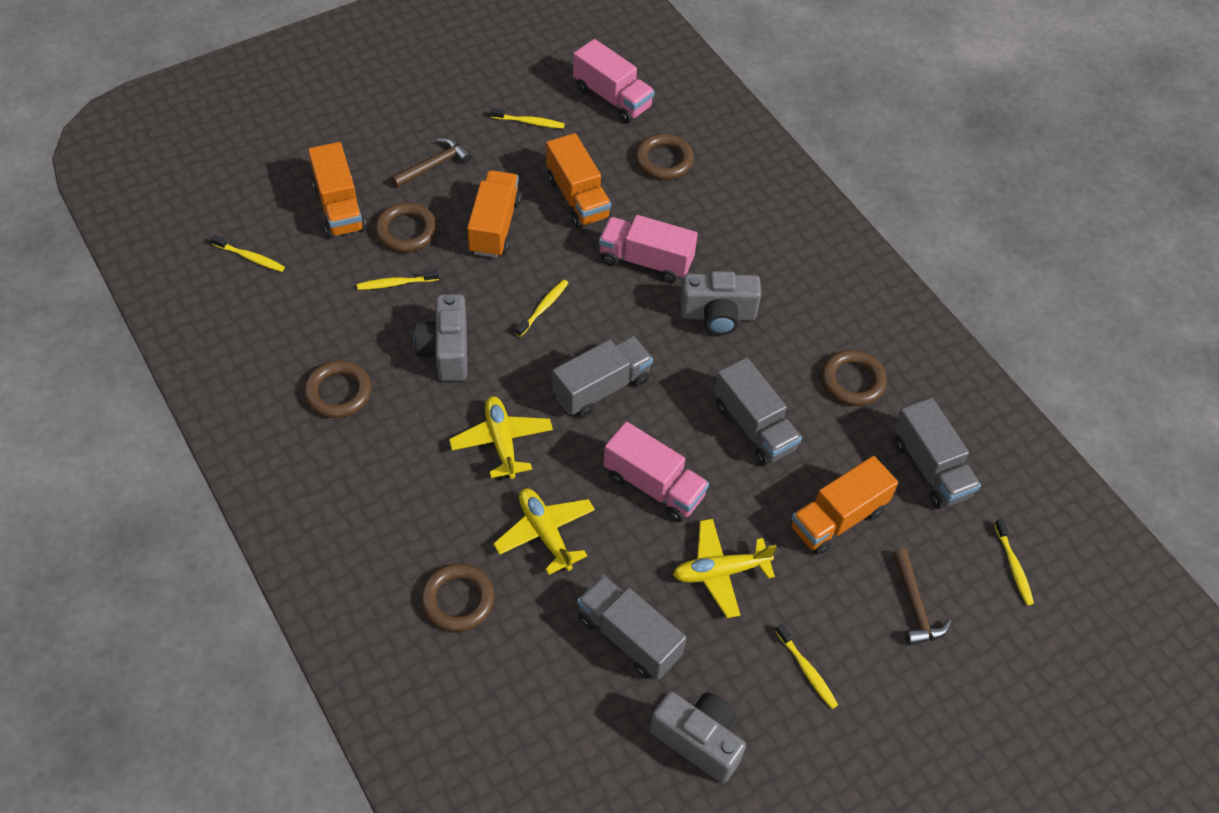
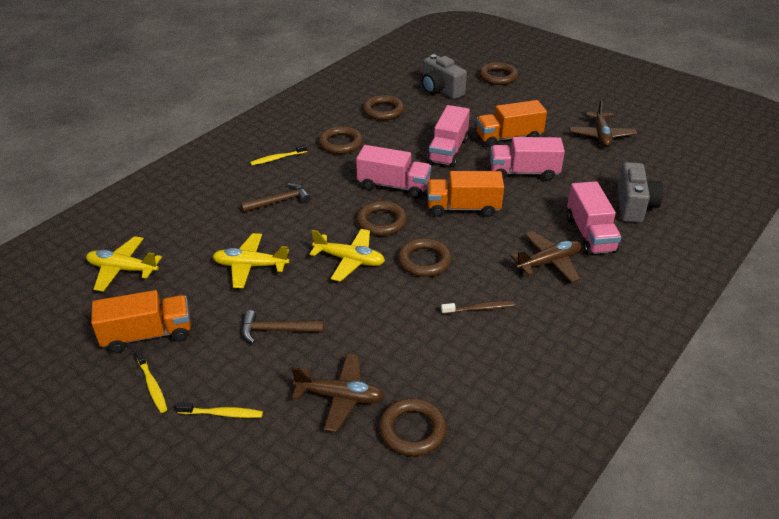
brown plane: none = 0 -> [292,354,384,432] [510,231,581,283] [569,100,637,147] = 3
brown ring: [304,360,372,418] [375,202,437,252] [421,563,495,632] [635,134,694,180] [821,350,887,406] = 5 -> [319,126,363,154] [356,201,407,236] [363,95,404,120] [379,398,447,456] [398,238,452,277] [479,62,518,85] = 6
brown toothbrush: none = 0 -> [441,301,515,314] = 1
grey camera: [414,294,467,381] [650,692,746,783] [680,271,761,335] = 3 -> [422,54,467,99] [617,162,663,223] = 2
grey truck: [552,336,653,417] [577,575,687,680] [714,358,802,465] [894,398,981,509] = 4 -> none = 0
orange truck: [308,142,366,238] [467,170,521,258] [546,133,611,228] [790,456,898,555] = 4 -> [91,290,191,353] [427,171,504,217] [476,100,547,148] = 3
pink truck: [573,39,655,123] [599,215,698,283] [604,422,709,522] = 3 -> [356,145,431,198] [427,105,470,167] [490,137,565,181] [567,181,621,255] = 4
yellow toothbrush: [211,235,285,272] [357,270,439,290] [490,108,565,129] [515,279,568,337] [775,624,838,709] [994,519,1034,605] = 6 -> [135,350,167,413] [176,402,263,418] [250,144,307,165] = 3

